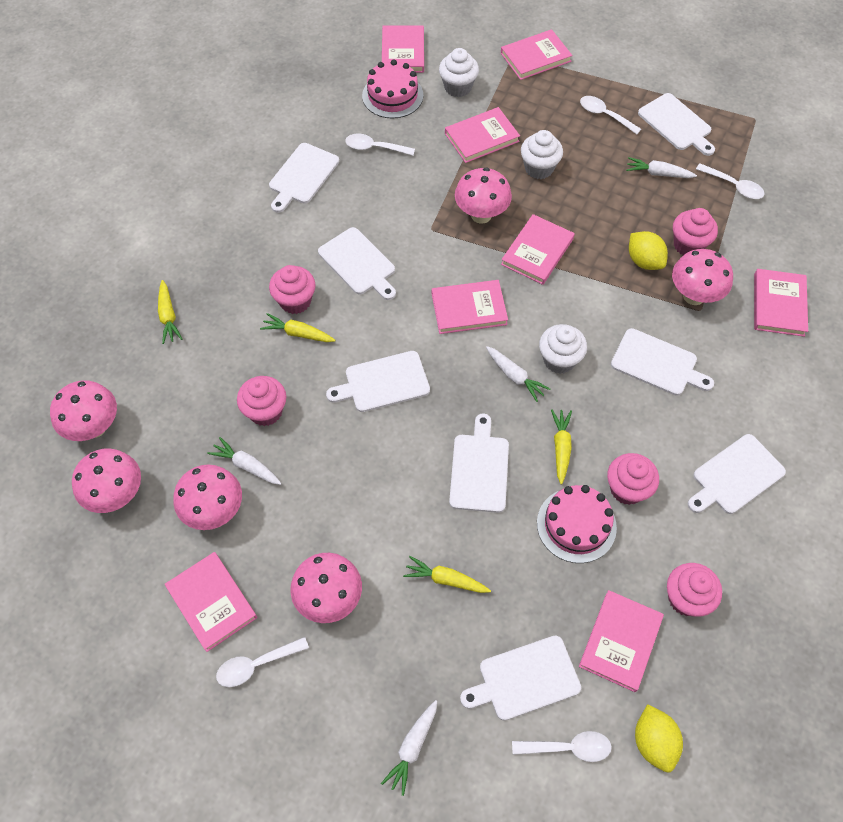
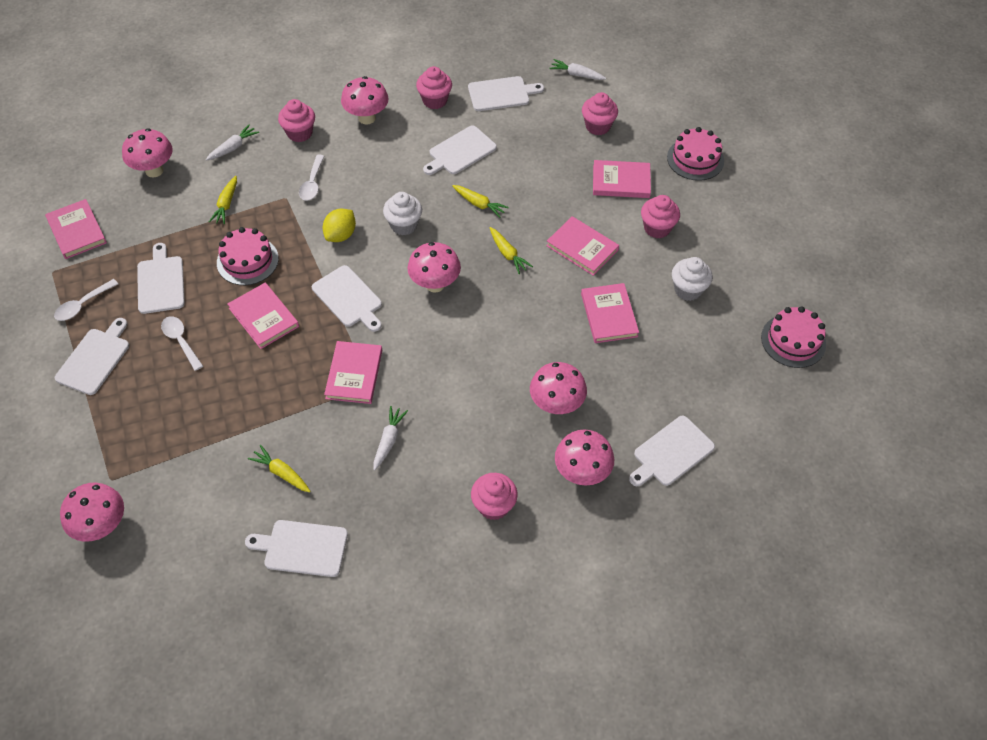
pink book: [164,552,257,652] [382,25,424,73] [432,280,508,334] [445,107,520,163] [501,29,572,80] [501,214,575,285] [579,590,664,692] [754,269,808,337] = 8 -> [45,199,107,259] [228,283,299,349] [324,341,382,404] [546,216,619,276] [581,283,639,343] [593,160,651,198] = 6
pink cake: [362,60,423,119] [537,485,617,563] = 2 -> [217,227,279,285] [667,127,724,181] [761,306,826,368] = 3
white carrot: [208,437,282,485] [381,700,437,796] [486,346,550,402] [626,157,697,178] = 4 -> [206,124,259,161] [373,406,408,470] [549,59,606,80] = 3
white cupcake: [439,48,479,97] [521,130,563,179] [539,324,587,374] = 3 -> [383,192,422,235] [672,257,713,301] = 2
white cutting board: [269,143,339,213] [318,227,396,300] [326,351,430,412] [449,413,509,513] [460,635,581,721] [611,328,714,396] [638,93,715,156] [688,434,786,514] = 8 -> [55,318,129,395] [137,243,185,314] [245,520,348,577] [312,265,382,332] [423,125,497,175] [468,76,544,111] [629,416,715,486] = 7
white spoon: [216,637,309,687] [345,133,415,156] [512,731,612,762] [580,96,641,134] [696,164,764,199] = 5 -> [54,279,118,321] [161,316,203,371] [299,155,324,201] = 3
yellow lemon: [629,231,668,270] [635,704,683,772] = 2 -> [323,209,356,242] = 1

